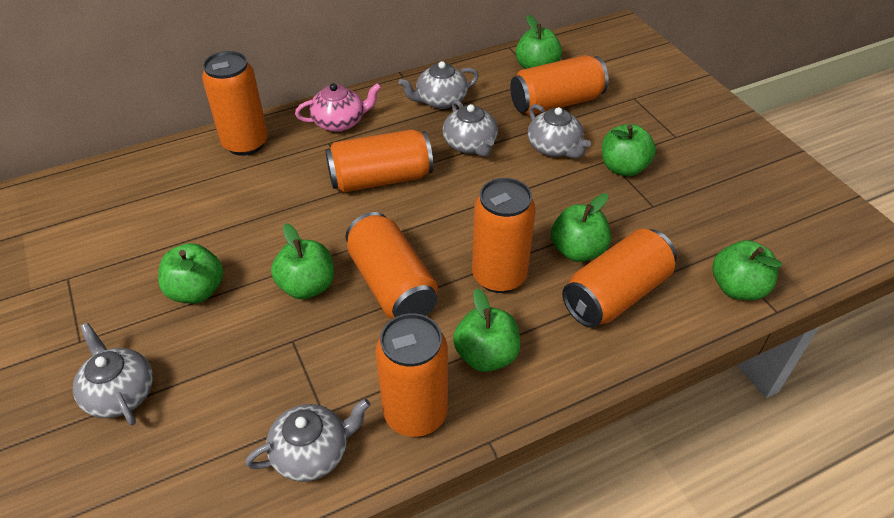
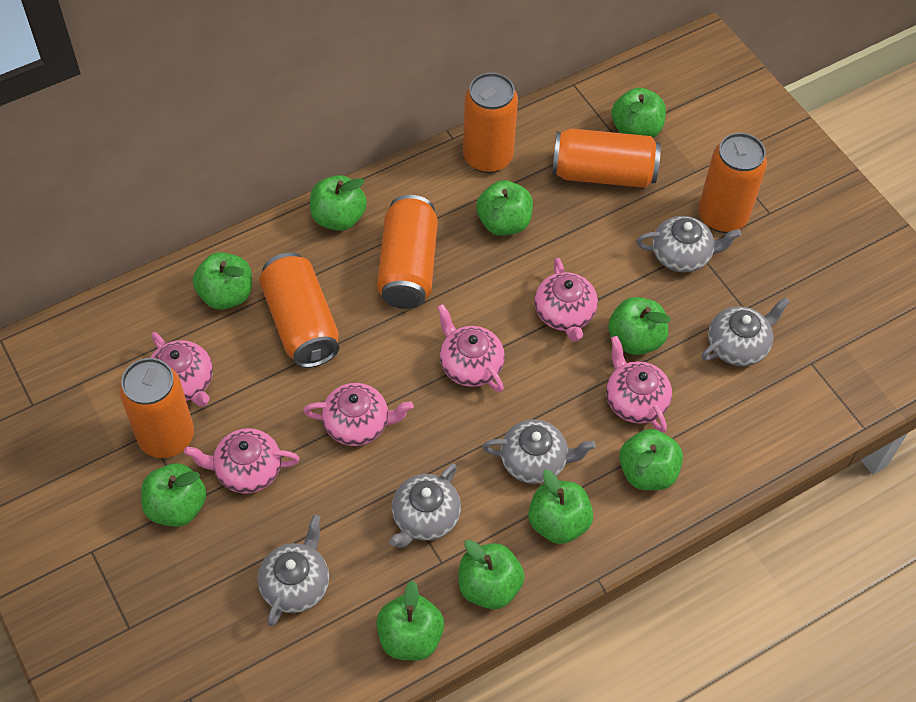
green apple: [158,243,223,303] [271,223,334,299] [453,288,520,372] [516,15,562,69] [551,193,611,262] [602,124,656,176] [713,240,782,300] = 7 -> [141,463,206,527] [193,252,252,310] [310,175,367,231] [376,580,444,661] [459,540,524,609] [476,180,533,236] [528,470,593,544] [608,297,671,355] [611,88,666,138] [619,429,683,490] = 10
orange can: [202,51,268,156] [325,129,433,193] [346,212,438,319] [375,313,448,437] [472,178,536,293] [510,55,609,115] [562,229,677,328] = 7 -> [119,358,194,458] [259,252,339,368] [377,195,438,309] [463,73,518,173] [552,128,661,188] [699,133,767,233] = 6
pink teapot: [295,83,381,132] = 1 -> [150,332,213,407] [184,428,300,494] [303,383,414,446] [437,304,505,392] [534,258,598,342] [606,336,672,433] = 6

